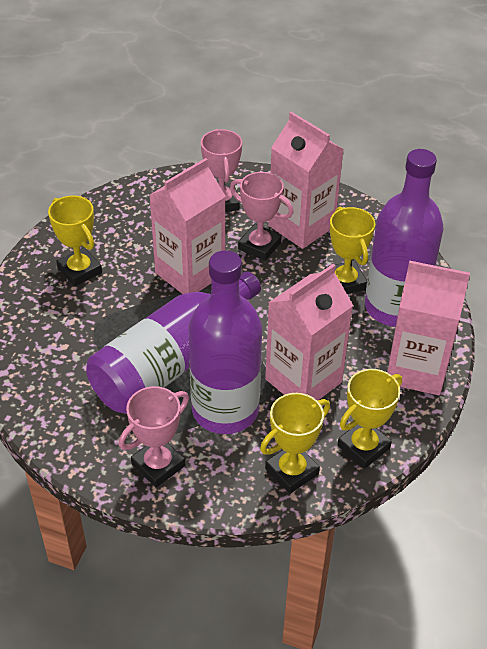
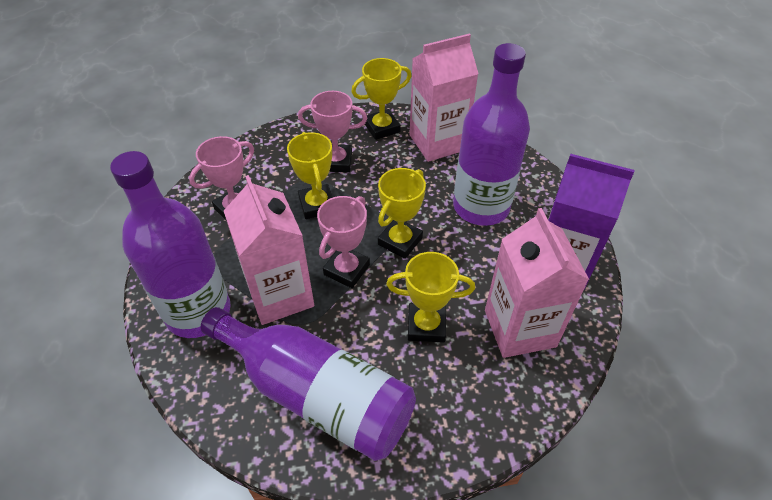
pink carton: [150,158,226,294] [265,264,353,401] [268,112,344,249] [387,260,470,396] = 4 -> [224,175,314,325] [410,34,478,162] [485,208,589,358] = 3
purple carton: none = 0 -> [548,154,635,289] = 1

